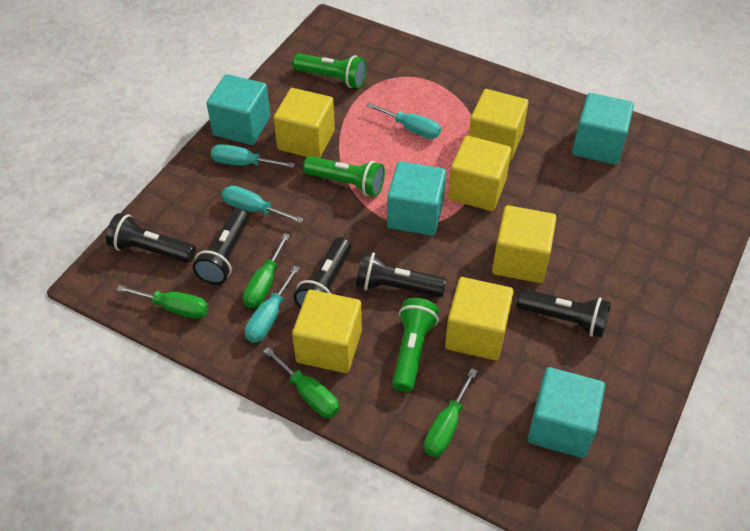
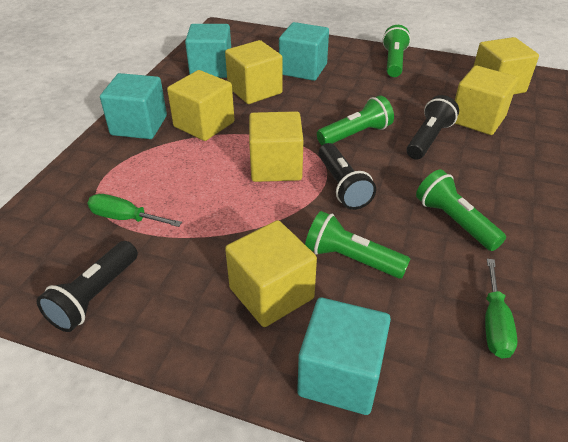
black flashlight: [106,213,196,263] [193,208,249,285] [294,237,352,308] [356,252,446,297] [516,289,611,338] = 5 -> [37,241,138,332] [318,143,376,210] [406,95,459,160] = 3
green flashlight: [293,54,366,88] [303,156,385,196] [392,298,439,392] = 3 -> [305,211,410,279] [317,96,394,145] [382,25,411,77] [416,169,506,251] = 4
green screwdriver: [116,285,208,319] [243,233,290,308] [263,347,339,418] [424,368,478,457] = 4 -> [87,194,182,227] [485,259,518,359] = 2
turquoise screwdriver: [211,144,295,168] [222,186,304,223] [245,266,300,343] [366,102,441,139] = 4 -> none = 0

